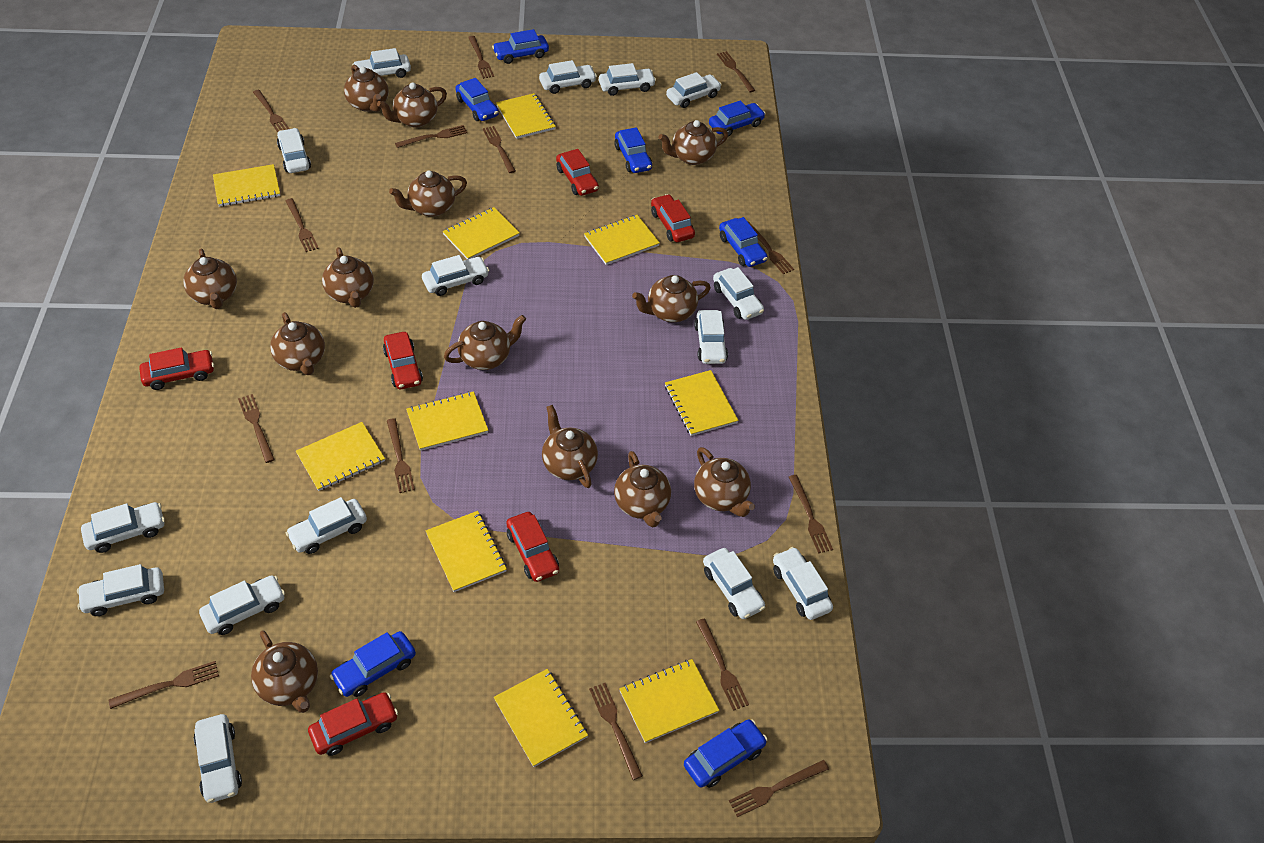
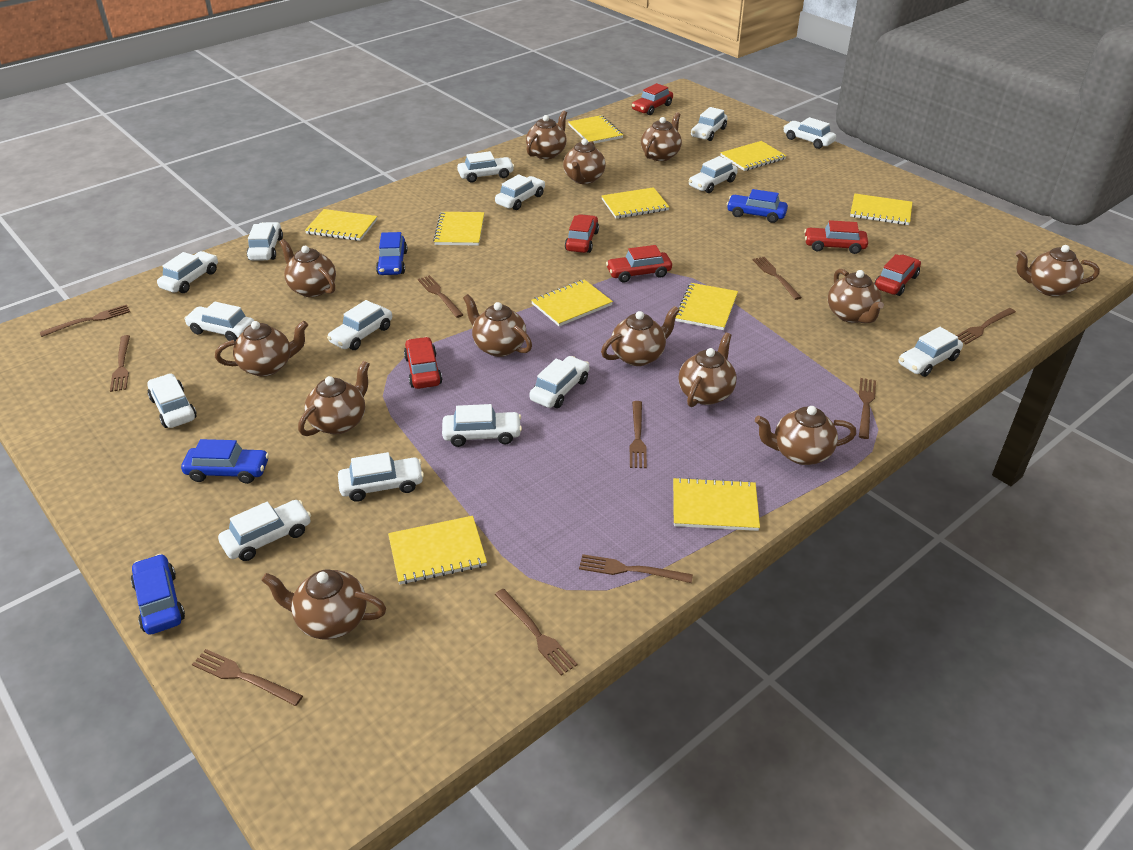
blue car: [330,631,416,697] [455,78,499,121] [492,29,549,64] [614,127,652,173] [684,719,768,788] [709,101,766,136] [719,217,767,267] = 7 -> [131,554,185,635] [181,439,269,484] [376,232,408,275] [727,189,788,223] = 4
brown fork: [109,661,219,709] [238,394,275,463] [253,90,289,132] [286,198,319,252] [387,418,415,493] [395,125,468,148] [468,36,494,79] [483,126,516,173] [589,683,643,780] [696,619,749,711] [717,51,756,92] [729,760,829,817] [747,221,794,274] [789,475,833,554] = 14 -> [40,304,130,337] [110,335,130,392] [192,649,303,706] [418,275,463,318] [495,589,577,675] [579,554,693,583] [630,401,647,468] [752,257,802,300] [859,378,876,439] [956,308,1016,344] = 10

